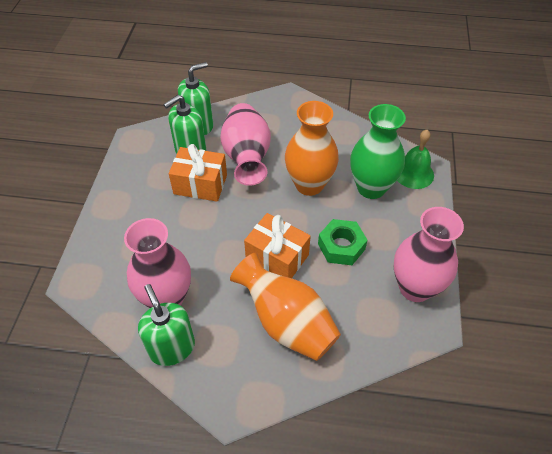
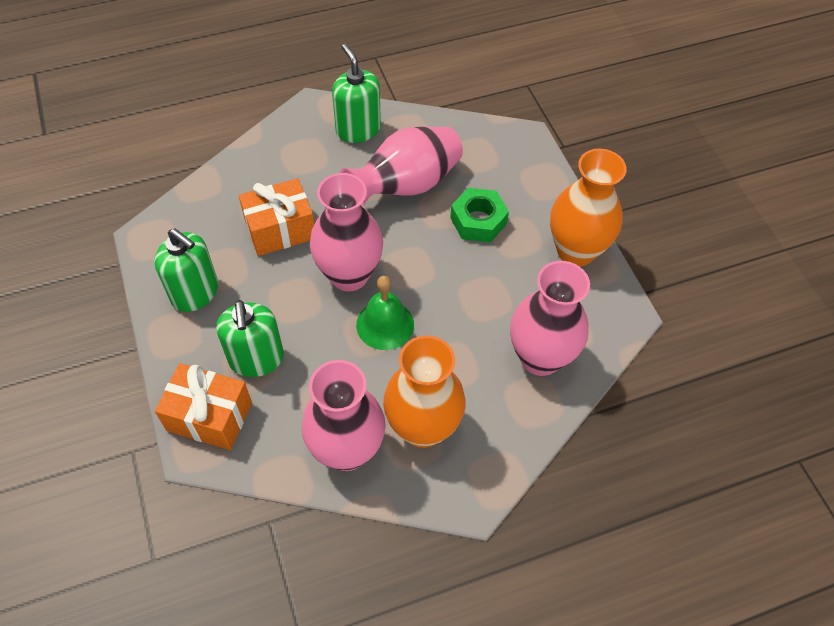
green vase: [350,104,406,199] = 1 -> none = 0
pink vase: [124,218,191,308] [220,103,271,186] [394,207,464,302] = 3 -> [301,360,386,471] [310,173,383,291] [340,127,463,207] [510,261,590,376] = 4

